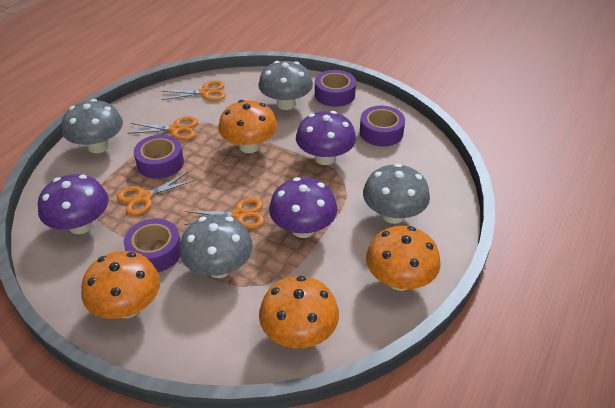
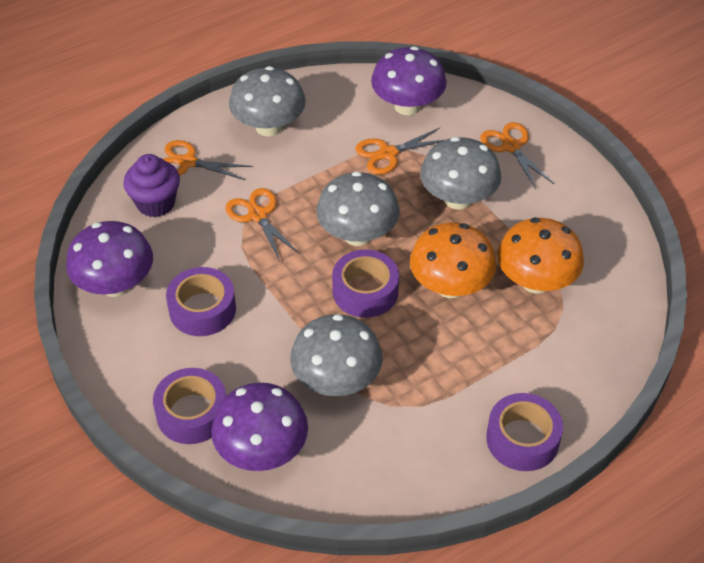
orange mushroom: [81,251,160,319] [218,100,278,153] [259,276,339,348] [366,226,441,291] = 4 -> [410,222,496,298] [497,218,584,294] = 2
purple cupcake: none = 0 -> [123,154,180,217] = 1

